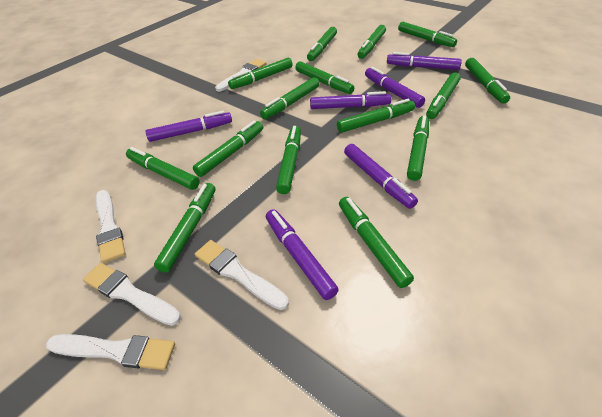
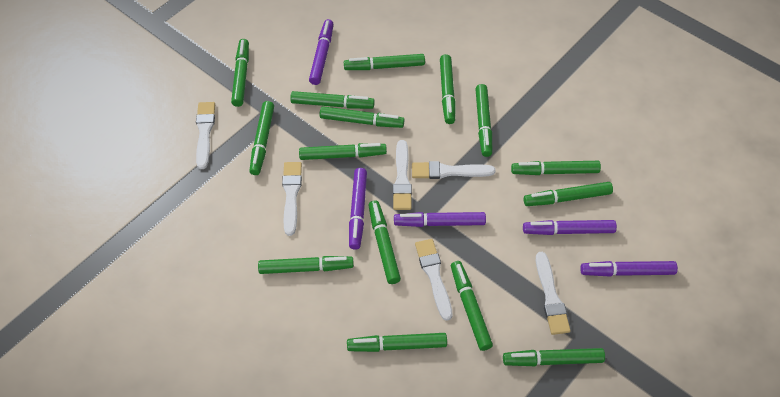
purple marker: [146,111,232,142] [266,209,339,300] [310,91,391,109] [344,144,418,209] [365,67,425,108] [387,52,462,70] = 6 -> [309,19,333,85] [349,168,367,250] [394,212,486,227] [523,220,617,235] [580,261,678,277] = 5
white brush: [46,334,175,370] [83,263,181,326] [96,190,126,263] [195,240,289,310] [215,59,267,92] = 5 -> [196,102,215,169] [282,162,302,236] [393,140,412,210] [412,161,496,179] [415,239,452,321] [536,252,571,335] = 6

